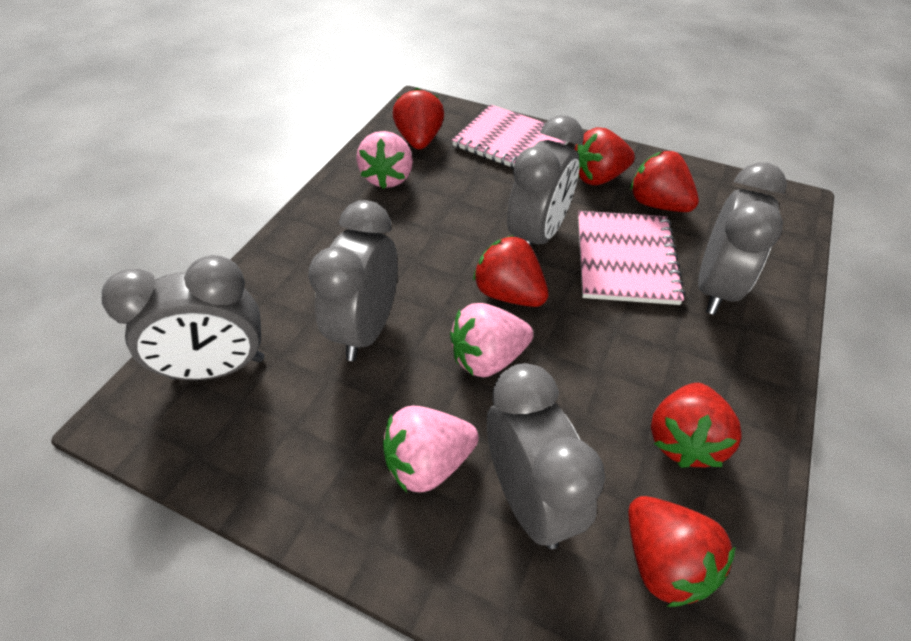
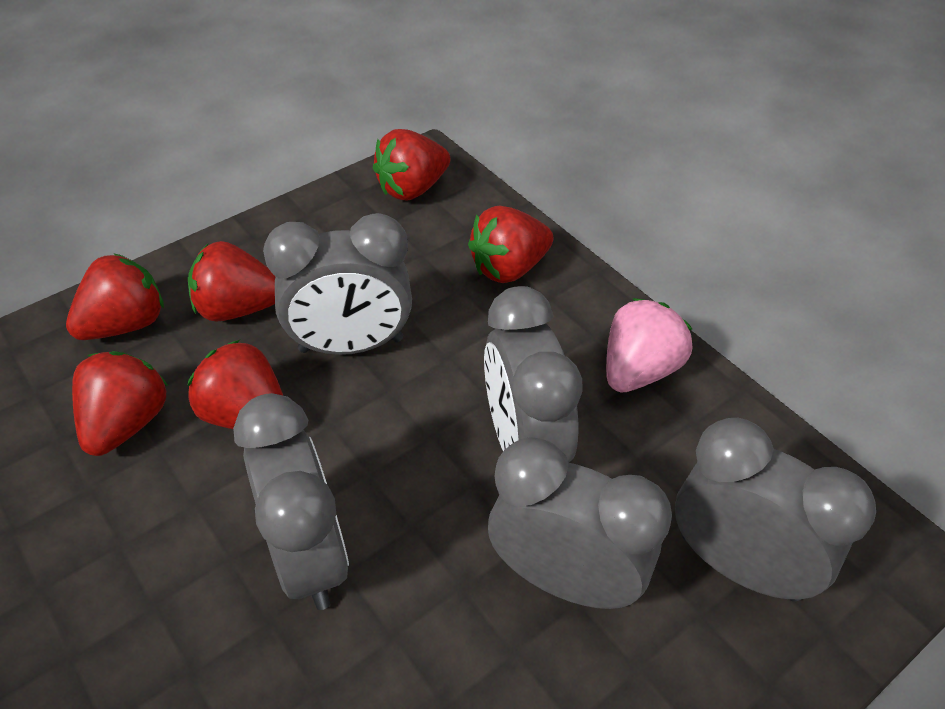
pink notebook: [452,105,568,168] [578,211,685,305] = 2 -> none = 0
pink strawberry: [356,131,413,189] [383,406,479,492] [450,303,533,377] = 3 -> [606,298,693,392] = 1

